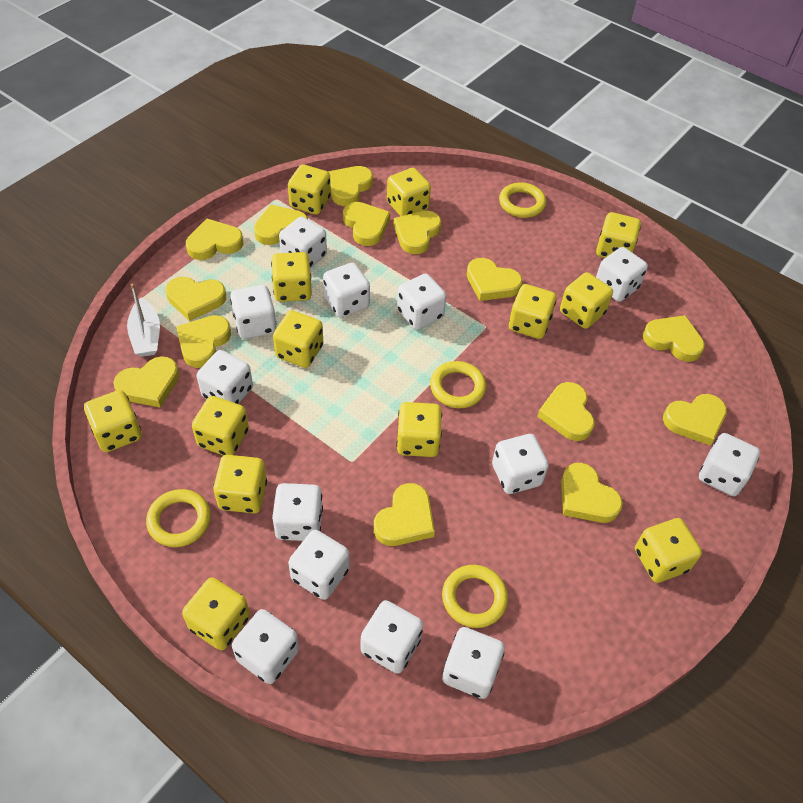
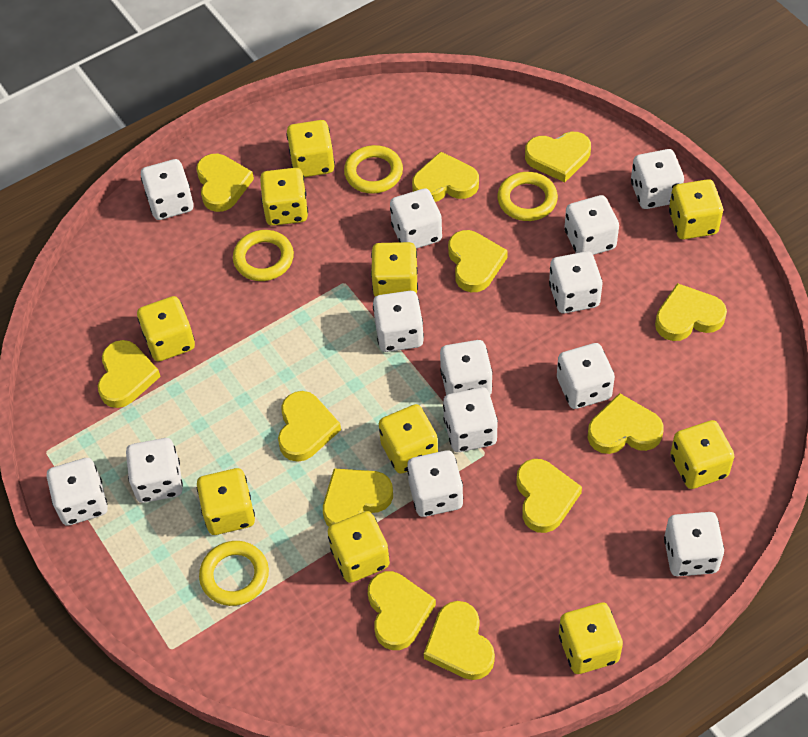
white boat: [127,284,160,357] = 1 -> none = 0
yellow dice: [84,390,142,452] [182,577,250,650] [192,396,249,456] [213,455,267,513] [271,252,312,302] [273,310,323,368] [288,164,331,215] [387,168,431,216] [396,402,442,457] [509,284,557,339] [560,272,613,329] [596,212,641,258] [635,518,702,583] = 13 -> [137,296,195,361] [197,468,255,535] [260,168,308,226] [287,120,335,177] [328,511,390,583] [371,242,418,297] [379,404,438,474] [559,603,623,674] [669,179,723,239] [670,420,735,489] = 10
yellow heart: [113,356,179,408] [165,277,226,321] [176,315,231,368] [186,219,243,260] [254,204,308,245] [328,166,373,206] [343,202,390,246] [374,483,435,546] [393,211,441,254] [467,258,522,301] [537,382,595,441] [561,463,623,523] [643,315,705,362] [663,394,727,446] = 14 -> [98,340,161,408] [196,154,254,212] [278,391,341,462] [323,469,393,527] [368,571,436,650] [412,151,479,202] [424,601,495,680] [448,230,508,292] [516,459,582,533] [525,132,591,182] [588,393,664,454] [655,283,727,341] = 12

